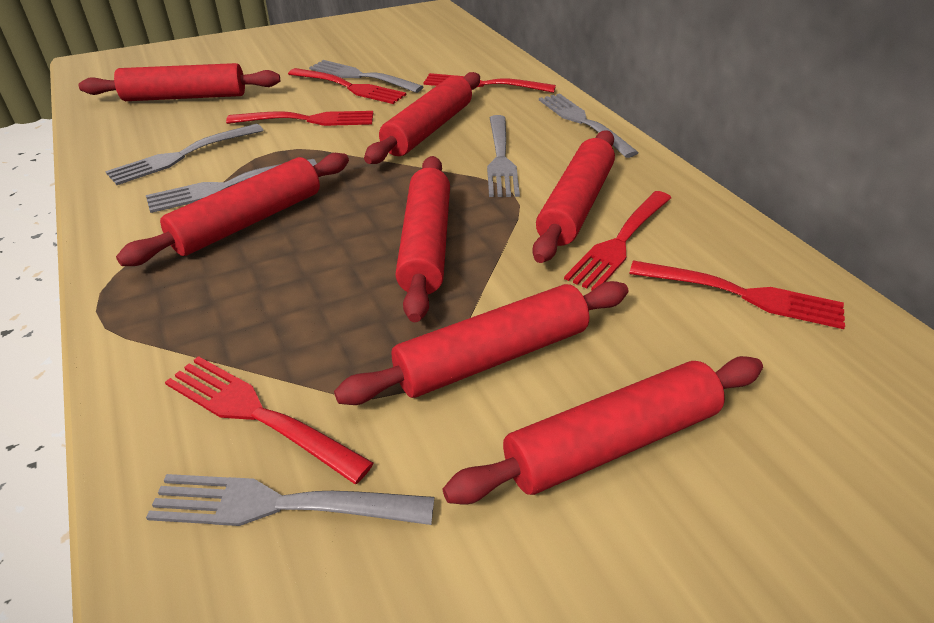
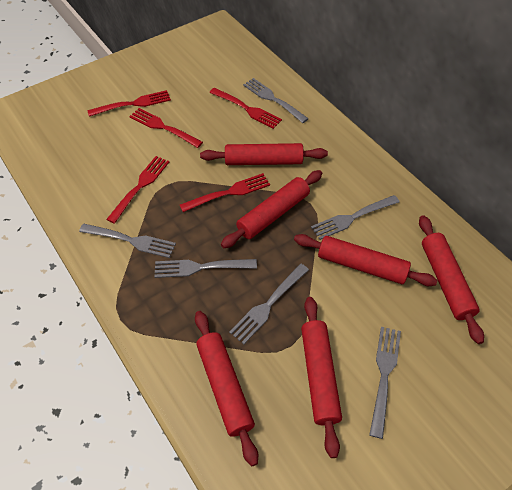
red fork: [165,356,374,484] [226,111,373,126] [288,68,406,104] [423,73,556,93] [564,191,671,291] [629,260,845,329] = 6 -> [87,90,171,117] [106,156,169,224] [129,108,203,148] [180,173,270,212] [209,88,282,129] = 5
red rolling pin: [79,63,280,101] [116,153,349,266] [334,281,628,405] [364,72,480,164] [395,156,450,322] [443,356,763,505] [532,130,615,263] = 7 -> [195,311,258,466] [200,143,328,165] [221,170,322,248] [294,234,437,286] [301,297,342,458] [419,215,484,344] = 6

